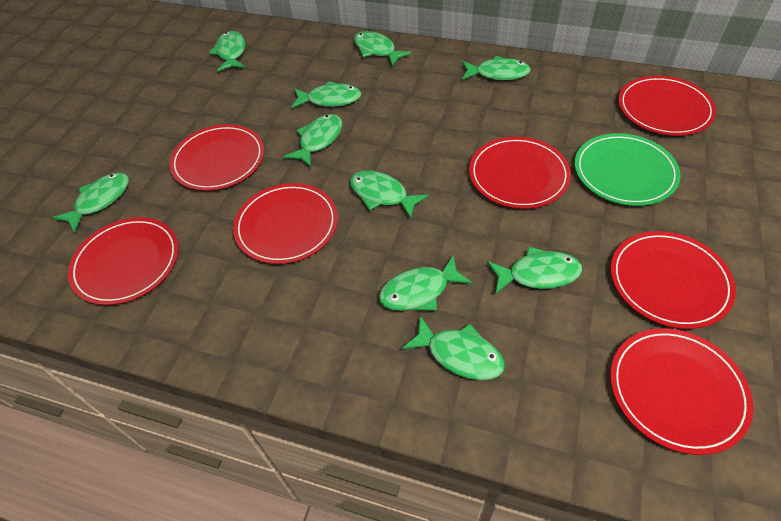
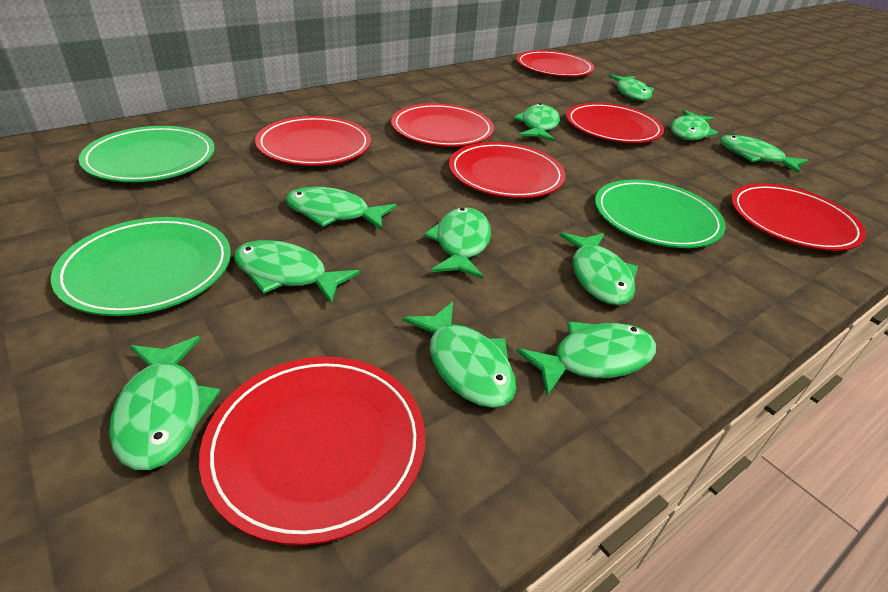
green fish: [52,172,129,233] [209,31,246,71] [284,114,342,167] [292,81,362,108] [350,171,429,219] [354,31,411,66] [379,255,472,311] [402,316,505,380] [462,56,531,80] [487,246,582,294] = 10 -> [109,336,220,470] [234,240,360,304] [285,187,396,230] [403,302,516,408] [424,207,491,279] [513,103,560,142] [516,322,656,396] [559,233,638,306] [609,75,654,101] [671,110,719,141] [720,135,808,174] = 11
green plate: [575,133,681,206] = 1 -> [51,217,231,316] [79,126,215,182] [595,180,726,248] = 3

